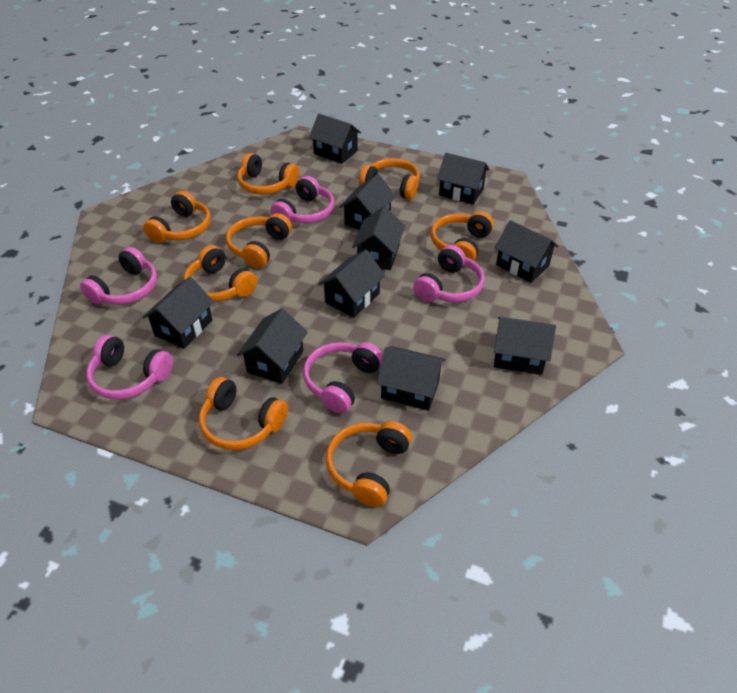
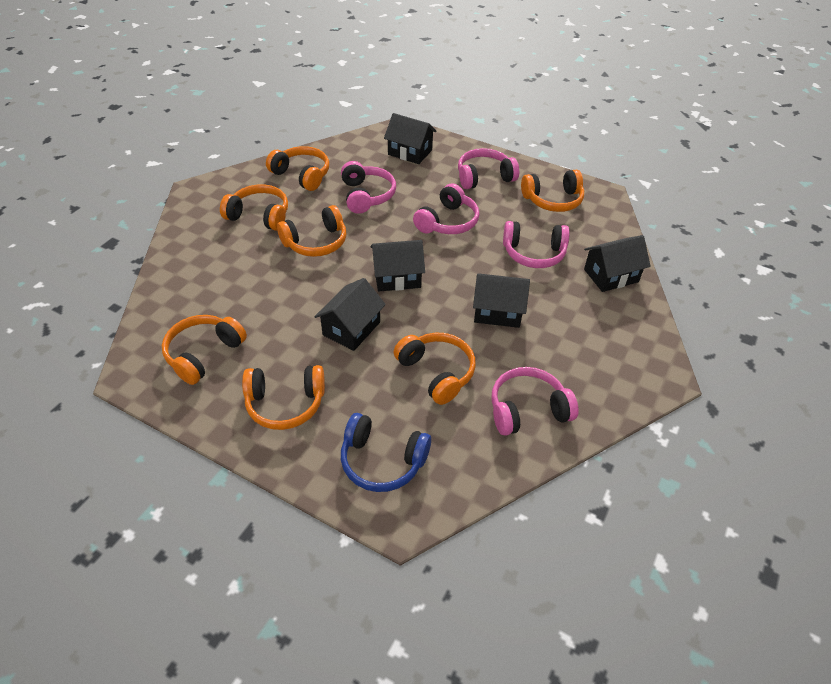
black house: [142,277,214,349] [237,308,308,384] [309,114,361,164] [319,250,385,318] [339,174,396,230] [352,206,405,270] [377,346,446,411] [437,153,490,205] [494,317,556,375] [495,220,559,283] = 10 -> [314,278,386,351] [370,240,425,292] [384,113,437,164] [473,273,530,328] [584,235,651,292] = 5
blue headphones: none = 0 -> [341,413,431,492] = 1
orange headphones: [143,191,211,243] [184,245,257,302] [199,377,288,450] [226,213,292,268] [237,153,299,195] [326,421,412,507] [359,158,420,200] [431,211,494,261] = 8 -> [162,315,247,385] [220,184,288,231] [242,365,325,430] [266,146,329,191] [277,205,346,257] [394,332,476,405] [521,170,584,212] = 7

